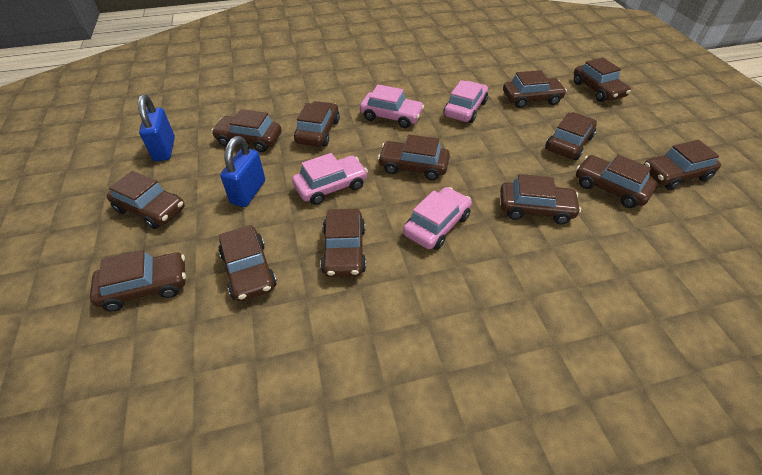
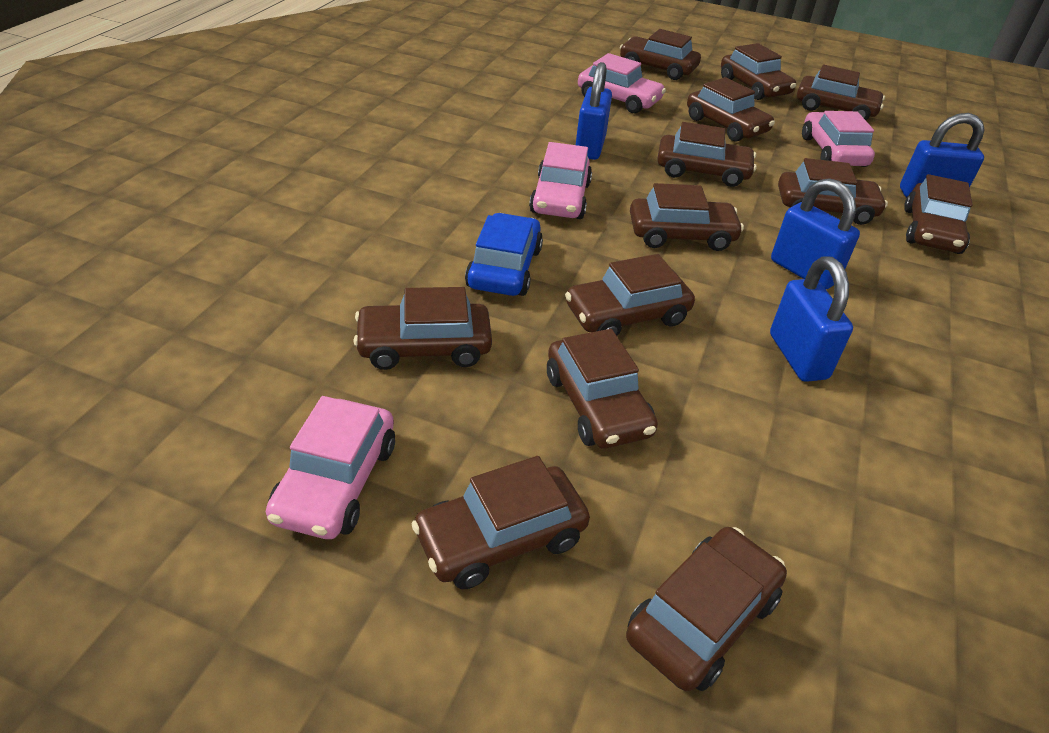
blue car: none = 0 -> [465,213,543,296] = 1
blue padlock: [138,94,175,161] [220,136,265,207] = 2 -> [576,62,612,160] [770,256,853,382] [771,178,860,289] [900,113,985,197] = 4

